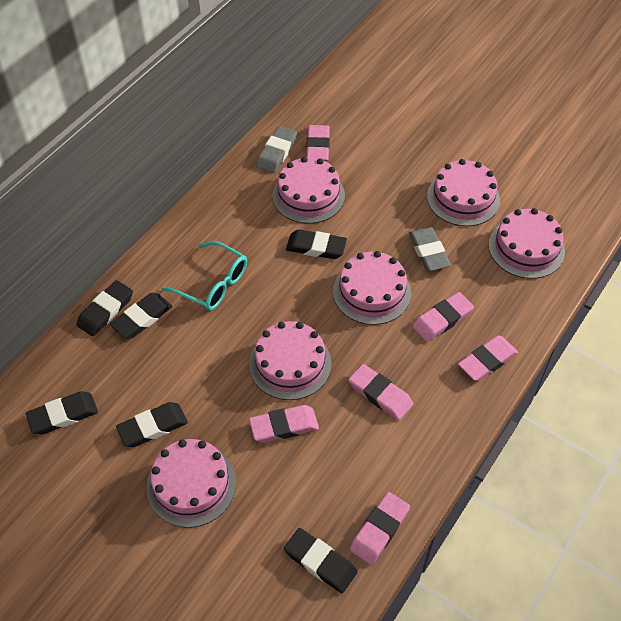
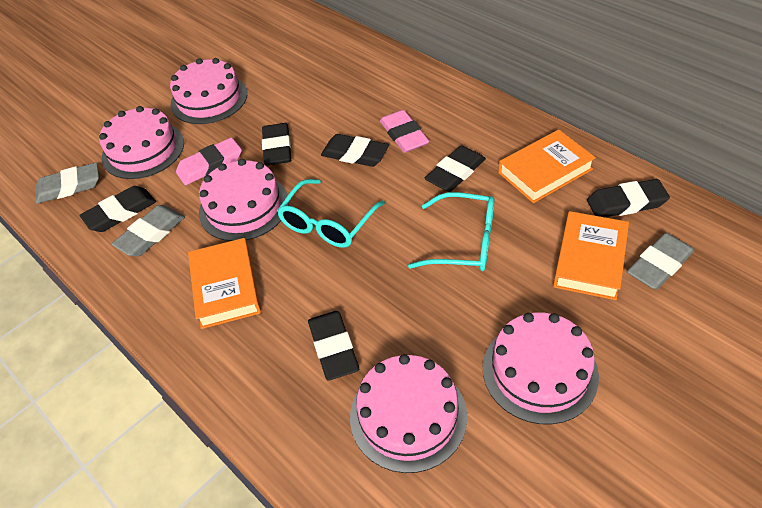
grey eraser: [256,126,297,173] [409,227,451,271] = 2 -> [35,162,99,204] [112,205,185,257] [627,233,694,290] = 3
orange book: none = 0 -> [188,238,261,329] [498,129,596,203] [553,211,629,300] = 3
pink cake: [146,439,236,528] [249,321,331,400] [272,157,345,224] [333,251,411,325] [427,159,500,226] [489,208,565,279] = 6 -> [99,106,184,179] [170,58,247,124] [199,159,289,241] [350,354,467,473] [483,313,599,425] = 5
pink eraser: [249,405,319,443] [306,125,330,161] [348,364,413,420] [349,492,410,565] [412,292,474,342] [458,335,518,381] = 6 -> [176,137,242,185] [380,110,429,153] = 2
turquoise glasses: [161,241,247,311] = 1 -> [277,179,385,248] [408,192,494,271] = 2

